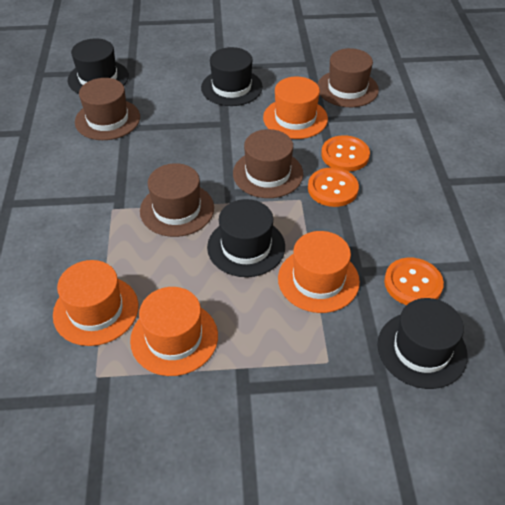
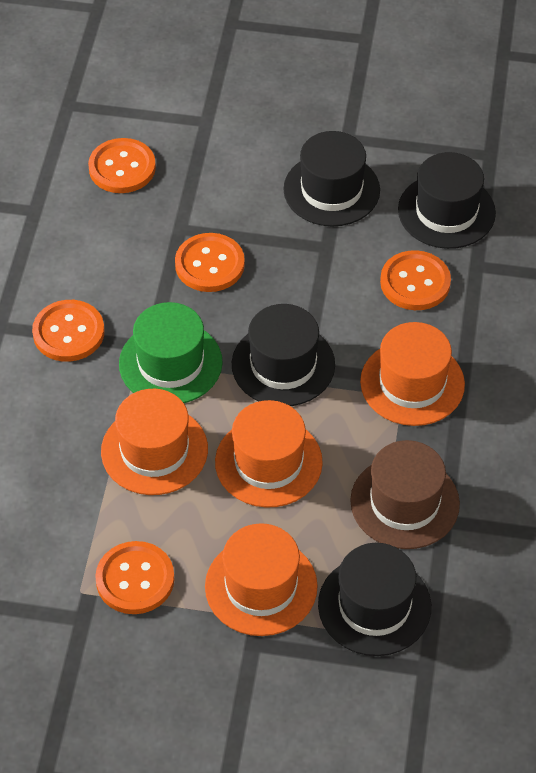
brown hat: [75,78,140,140] [140,163,214,237] [233,129,303,198] [317,48,379,107] = 4 -> [350,440,460,549] = 1
green hat: none = 0 -> [119,302,223,403] = 1
orange button: [308,167,359,207] [321,135,370,172] [384,258,444,305] = 3 -> [32,300,105,362] [88,138,156,193] [95,541,174,614] [175,233,245,292] [380,250,451,310] = 5

